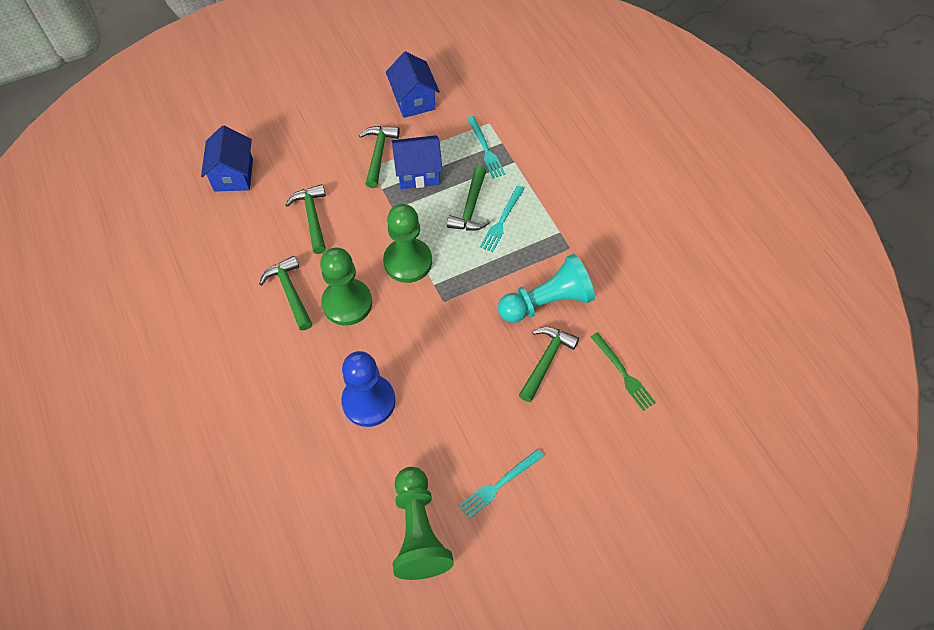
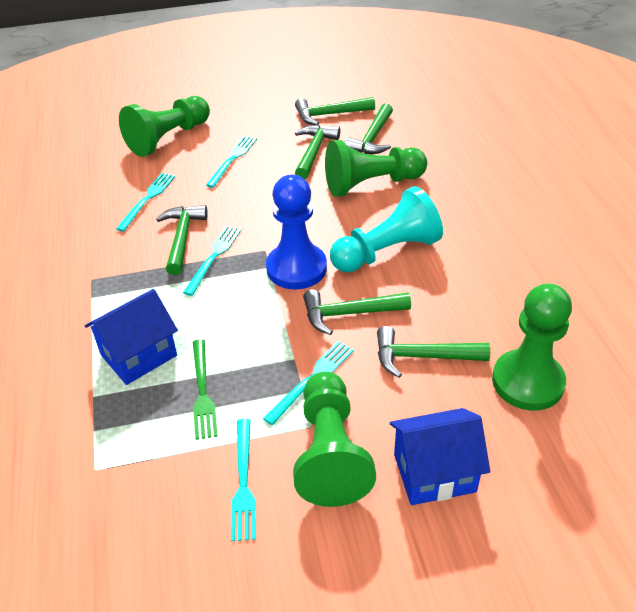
blue house: [201,126,253,192] [386,51,440,118] [392,135,443,189] = 3 -> [85,289,178,385] [390,408,490,505] = 2
green hammer: [259,256,312,330] [285,184,326,254] [359,126,399,188] [447,166,490,231] [519,327,579,402] = 5 -> [156,205,208,275] [295,97,375,125] [295,125,340,180] [303,289,411,335] [344,103,393,154] [377,326,490,378] = 6
green pawn: [320,248,372,326] [383,204,432,283] [393,467,454,580] = 3 -> [119,96,210,157] [293,371,376,507] [325,140,427,197] [492,283,572,411] = 4
turquoise fork: [459,449,544,518] [467,116,505,178] [480,186,524,253] = 3 -> [116,173,175,232] [183,226,241,296] [206,136,257,188] [231,419,256,541] [263,341,354,425] = 5

